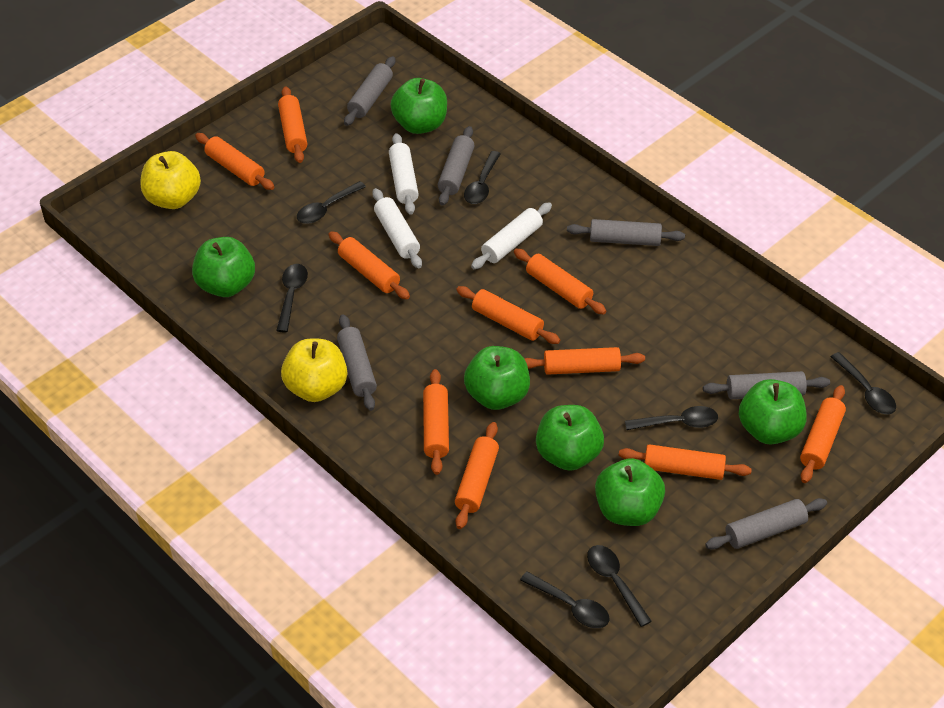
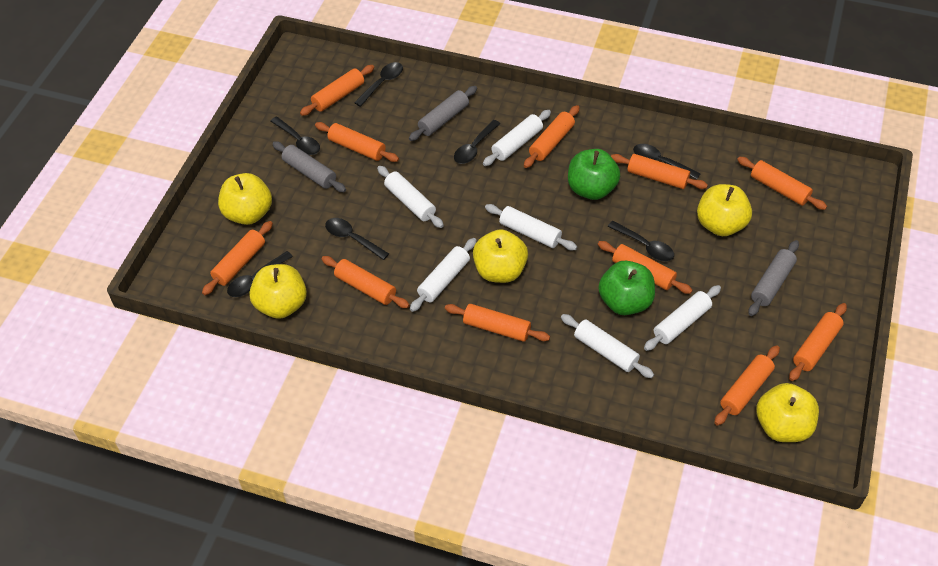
green apple: [192,237,255,297] [390,78,447,134] [464,346,530,410] [536,405,604,471] [595,458,665,526] [739,379,806,445] = 6 -> [568,149,620,200] [598,261,655,315] = 2
grey rolling pin: [337,314,377,411] [344,56,395,126] [438,126,475,206] [567,219,685,246] [703,371,830,399] [705,498,827,550] = 6 -> [272,141,346,192] [409,86,477,141] [748,240,799,316] = 3
orange rolling pin: [195,133,274,190] [278,86,307,163] [329,231,410,300] [423,369,449,475] [455,422,499,529] [456,286,560,344] [514,249,607,315] [524,347,645,375] [619,444,752,480] [800,385,846,483] = 10 -> [202,221,273,295] [300,65,374,116] [315,122,399,162] [322,256,410,308] [445,304,550,342] [524,105,580,168] [598,241,693,294] [611,154,708,189] [714,345,780,426] [737,157,827,210] [789,303,847,381] = 11
white rolling pin: [372,188,422,269] [389,133,419,215] [471,202,552,269] = 3 -> [377,166,444,228] [410,238,477,312] [483,110,551,166] [485,204,577,250] [561,314,654,378] [644,285,721,351] = 6
yellow apple: [140,151,201,209] [281,339,347,402] = 2 -> [218,173,272,225] [249,264,307,319] [473,229,528,283] [697,184,752,236] [756,383,819,442] = 5

